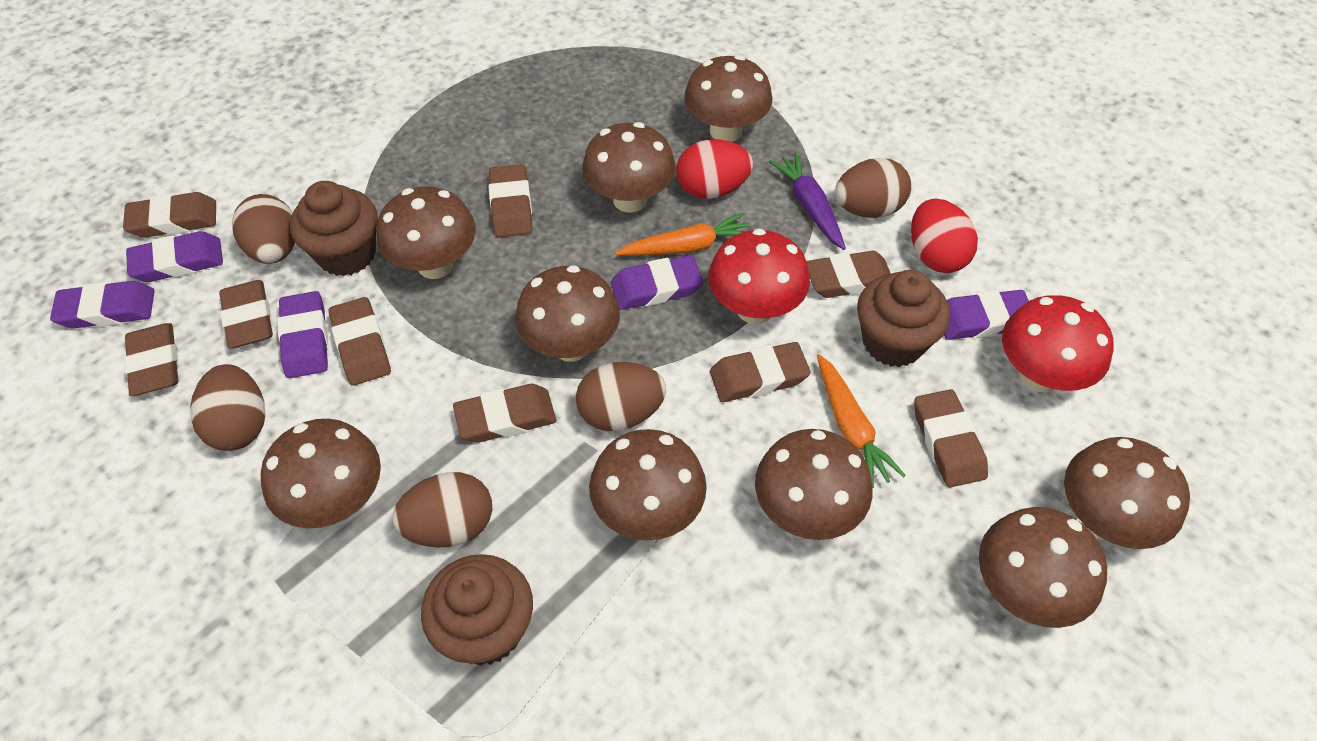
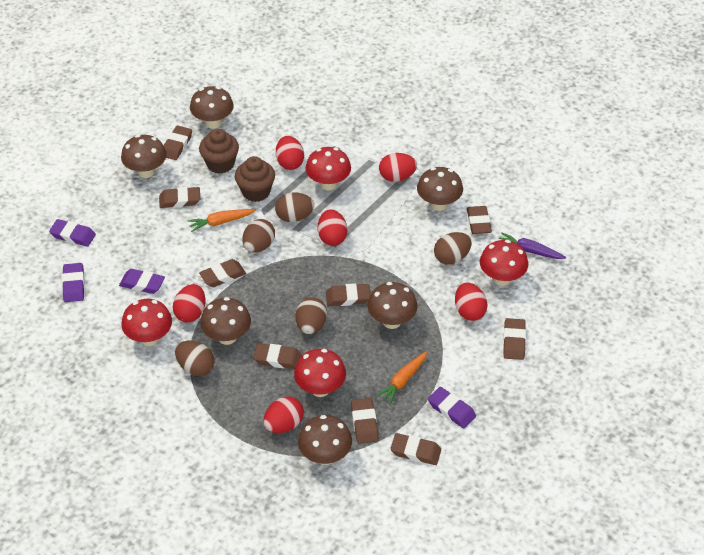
brown cupcake: [290,181,378,276] [421,554,533,666] [857,270,950,367] = 3 -> [199,129,239,174] [235,156,275,202] = 2
brown mushroom: [261,419,381,528] [377,186,476,279] [515,265,620,362] [582,122,676,213] [589,429,707,541] [684,55,772,142] [755,429,873,540] [979,507,1107,628] [1064,437,1190,549] = 9 -> [121,135,167,178] [190,86,234,129] [201,297,251,345] [298,415,352,465] [368,282,418,329] [417,167,463,211] = 6
purple eraser: [50,281,154,329] [126,231,223,282] [277,291,328,378] [611,255,703,310] [944,290,1029,340] = 5 -> [49,219,96,247] [62,263,85,302] [119,269,165,294] [428,387,476,428] = 4
red egg: [676,139,753,199] [911,198,978,273] = 2 -> [173,284,205,323] [263,397,304,433] [276,136,304,170] [318,209,347,246] [379,153,417,182] [455,282,488,321] = 6
red mushroom: [708,229,810,324] [1002,295,1114,392] = 2 -> [121,299,172,346] [294,349,346,397] [305,147,351,190] [480,240,528,286] = 4

